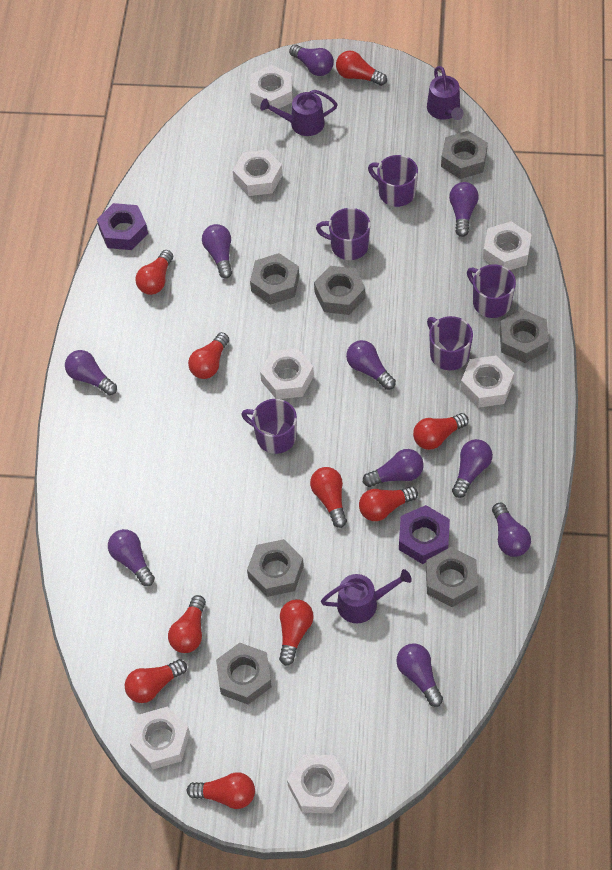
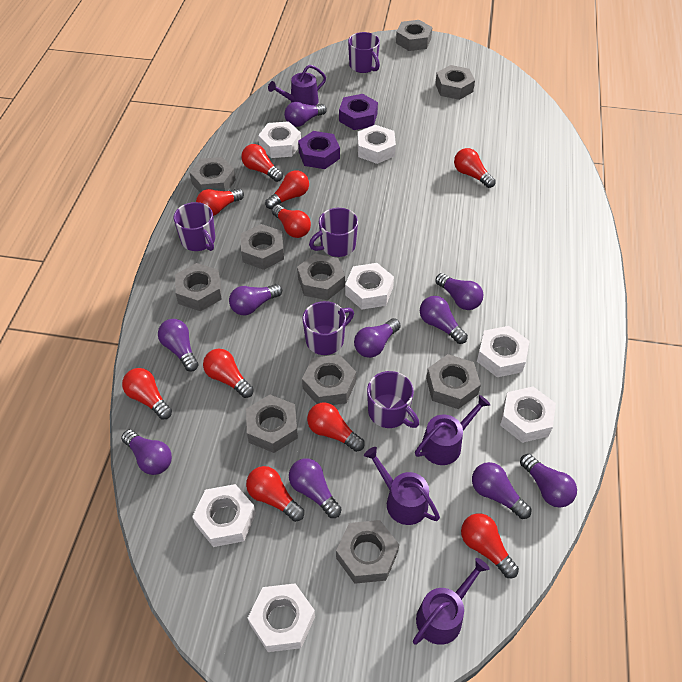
grey nut: [216,643,272,705] [247,539,304,597] [250,253,299,305] [314,266,365,315] [426,547,478,607] [441,131,488,179] [500,309,549,363] = 7 -> [175,263,222,311] [189,157,236,192] [241,224,284,270] [246,395,298,453] [297,254,345,300] [302,354,356,405] [336,520,399,584] [396,20,432,51] [426,354,481,409] [435,65,475,100] = 10
purple watering can: [260,90,338,136] [321,569,412,623] [427,66,464,120] = 3 -> [268,65,326,105] [364,447,440,525] [413,558,490,645] [415,395,490,465] = 4

